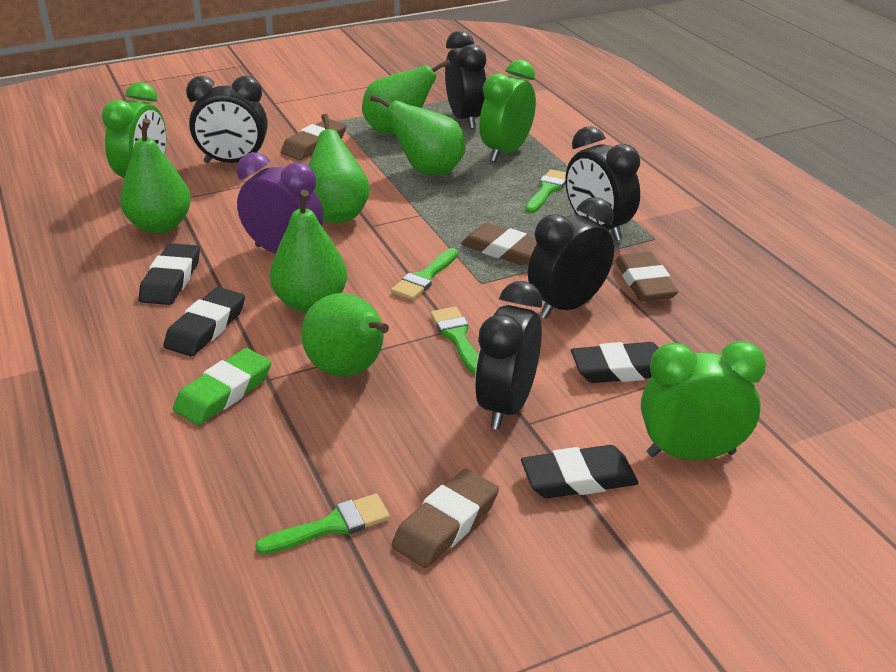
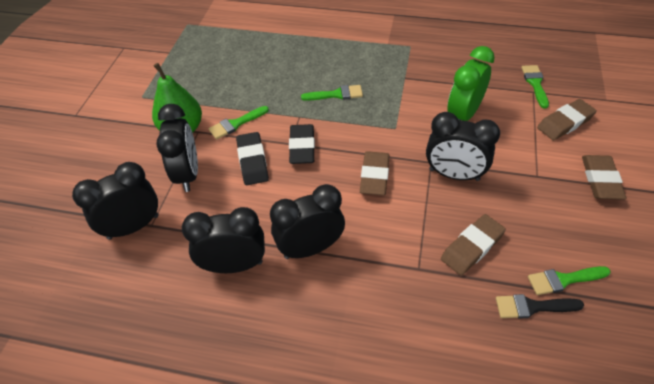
black brush: none = 0 -> [496,294,584,319] = 1
black eraser: [139,243,200,305] [163,287,245,356] [521,445,638,498] [571,342,659,383] = 4 -> [236,132,269,185] [289,124,315,164] = 2
green clock: [102,82,166,178] [479,60,536,162] [641,341,766,460] = 3 -> [447,46,495,121] = 1
green eraser: [173,348,271,425] = 1 -> none = 0
green pear: [120,118,191,234] [270,190,347,313] [301,293,389,377] [308,114,370,223] [362,59,451,135] [370,94,466,175] = 6 -> [152,63,202,133] = 1
purple clock: [237,152,323,254] = 1 -> none = 0

